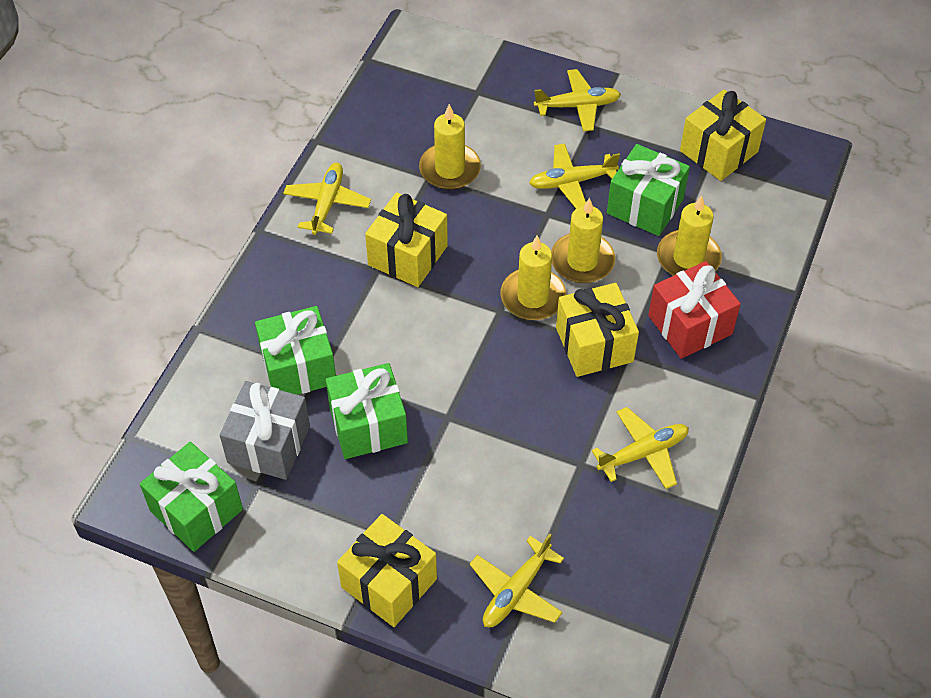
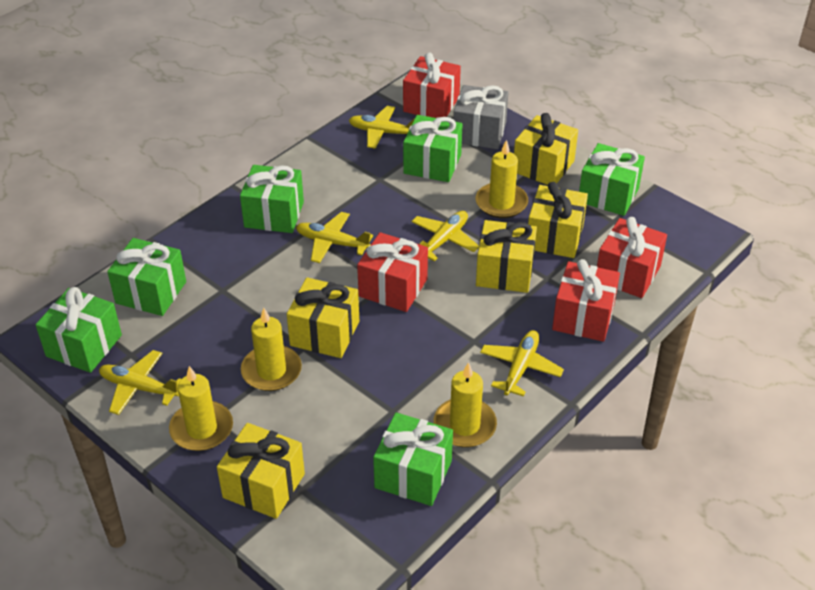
green gift: [140,442,243,552] [255,306,336,395] [325,363,408,459] [607,144,690,236] = 4 -> [36,287,122,373] [107,238,186,316] [240,165,304,233] [373,412,453,506] [403,115,463,182] [579,143,645,216] = 6
red gift: [648,261,741,359] = 1 -> [357,232,428,312] [403,52,461,118] [552,259,620,342] [597,217,667,298] = 4
yellow gift: [337,514,437,627] [365,192,448,287] [556,283,639,377] [680,89,766,181] = 4 -> [217,423,305,519] [287,277,359,358] [476,220,537,293] [514,113,578,185] [528,182,588,258] = 5

